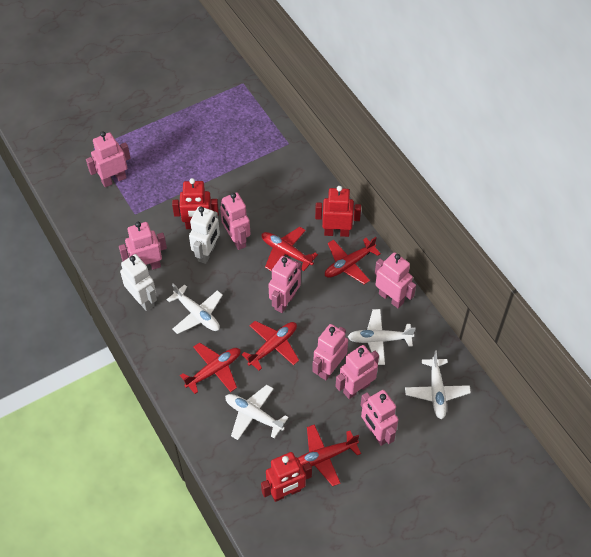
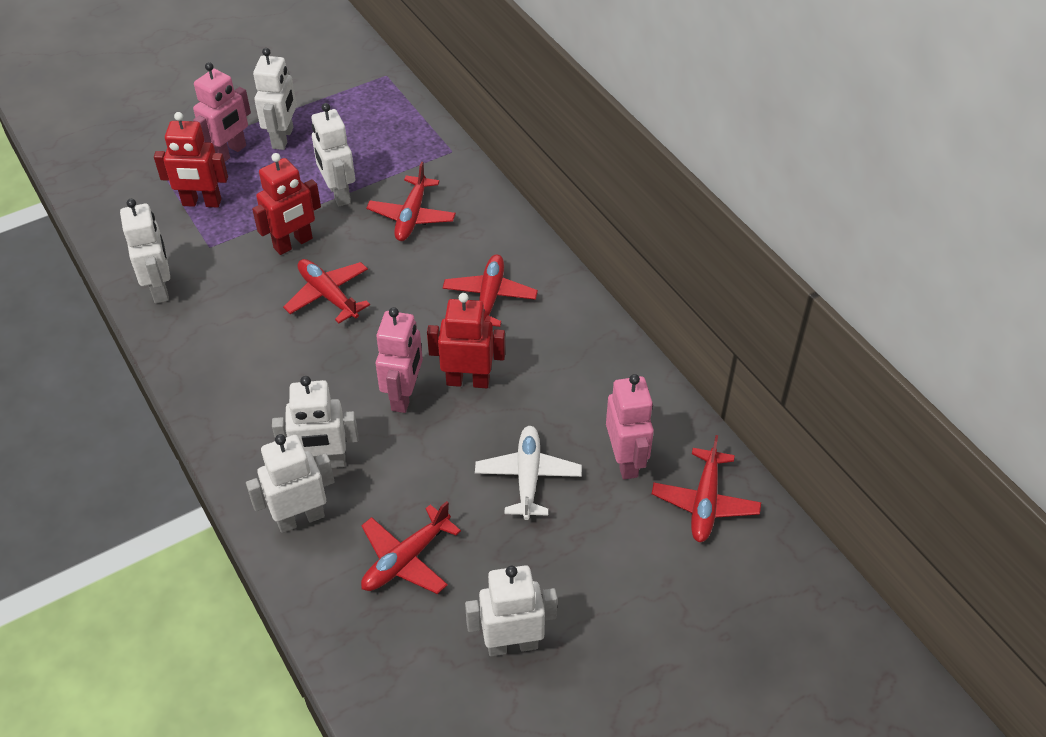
pink robot: [86,131,131,187] [119,222,167,270] [220,192,251,250] [268,256,301,313] [312,324,348,380] [335,345,379,399] [361,390,399,446] [375,252,416,309] = 8 -> [193,62,251,162] [376,307,423,413] [606,374,654,480] = 3
white plane: [166,283,223,334] [225,385,289,440] [348,309,416,365] [405,351,471,419] = 4 -> [475,426,582,520] = 1
white robot: [120,254,157,311] [189,206,220,264] = 2 -> [120,199,170,304] [246,434,334,533] [253,48,297,150] [272,376,358,468] [312,103,355,206] [465,565,557,656] = 6

